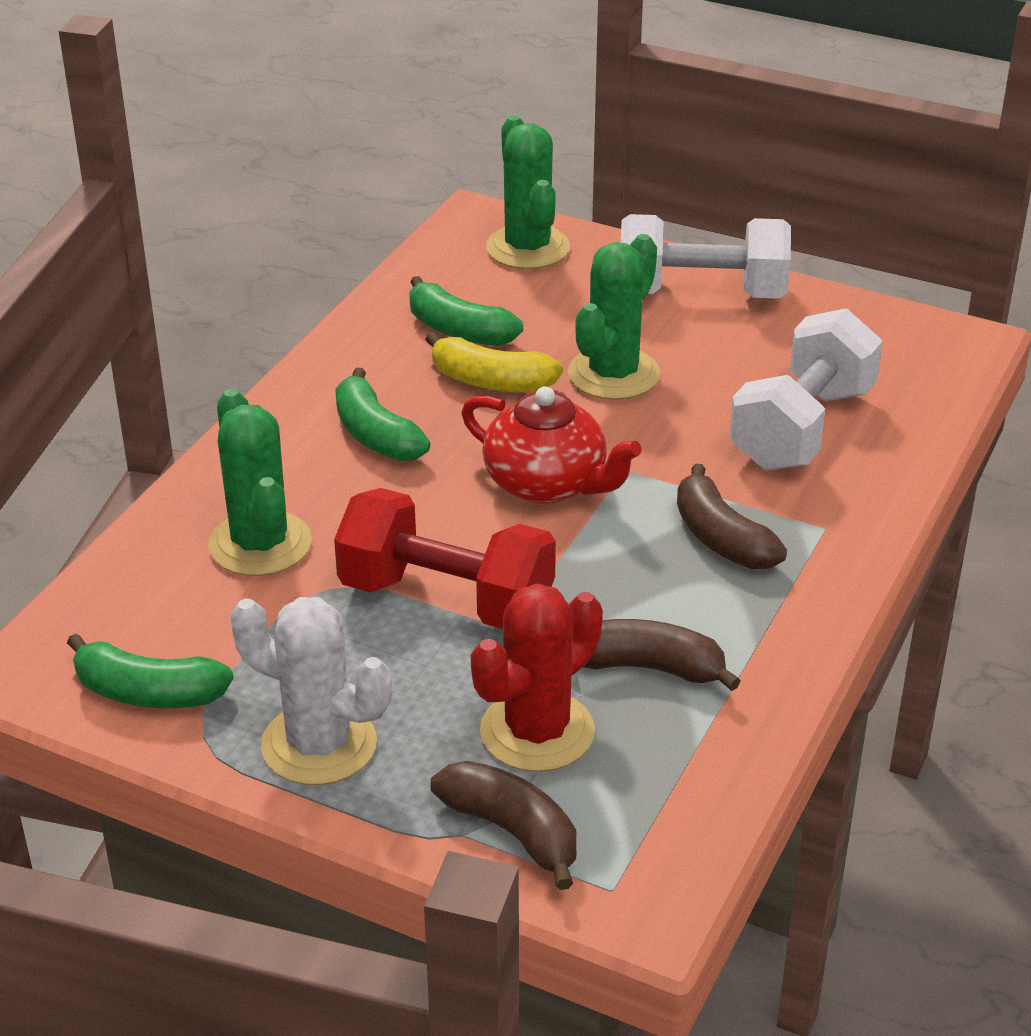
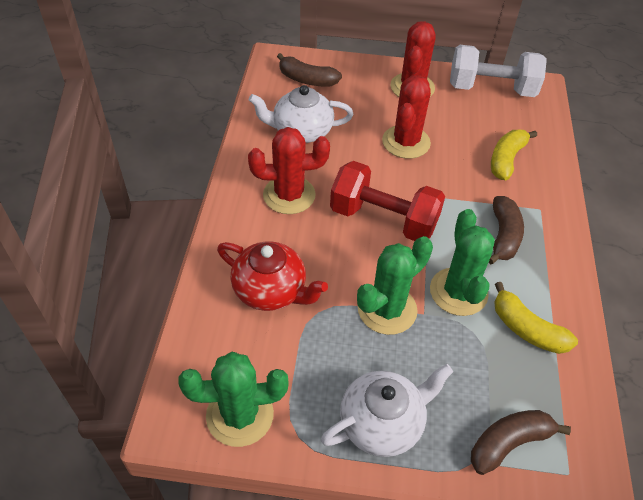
green banana: [67,634,234,708] [335,368,430,461] [409,276,523,346] = 3 -> none = 0
red cactus: [470,583,603,772] = 1 -> [248,127,330,214] [382,75,431,159] [390,21,436,97] = 3
white cactus: [230,597,392,785] = 1 -> none = 0
white dumbbell: [621,214,791,299] [730,308,883,471] = 2 -> [450,45,547,97] = 1
white teapot: none = 0 -> [249,85,354,143] [321,364,453,457] = 2
yellow banana: [425,332,563,392] = 1 -> [491,130,537,180] [494,282,578,354] = 2

